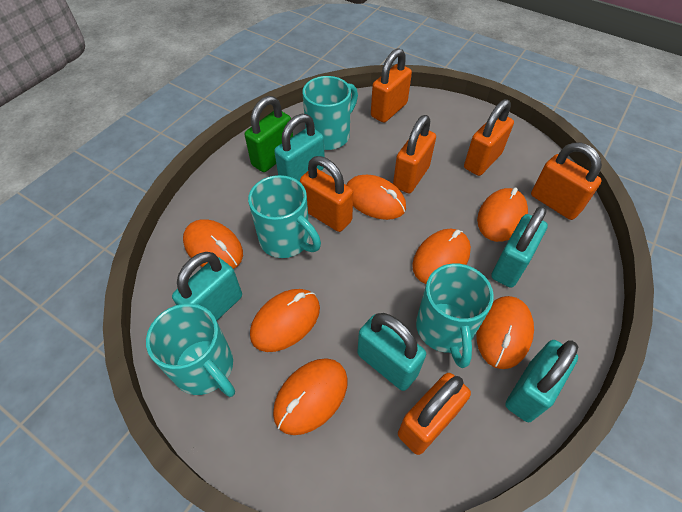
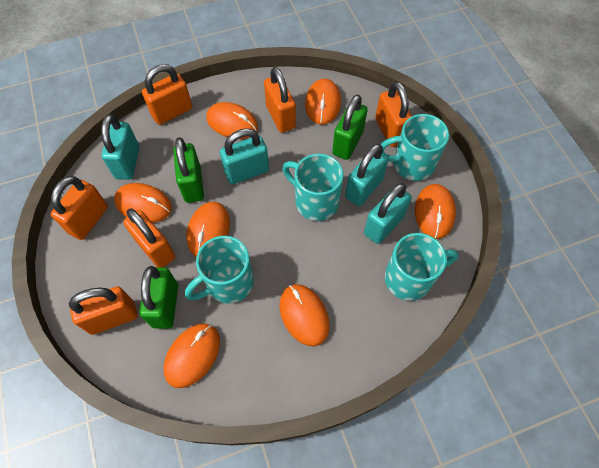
green padlock: [245,96,293,172] = 1 -> [140,266,178,329] [173,137,204,203] [332,94,368,160] = 3
turquoise padlock: [172,252,242,320] [274,114,325,182] [357,313,426,391] [491,206,548,288] [505,340,578,422] = 5 -> [101,114,139,180] [220,128,269,184] [345,143,389,206] [364,183,412,244] = 4

